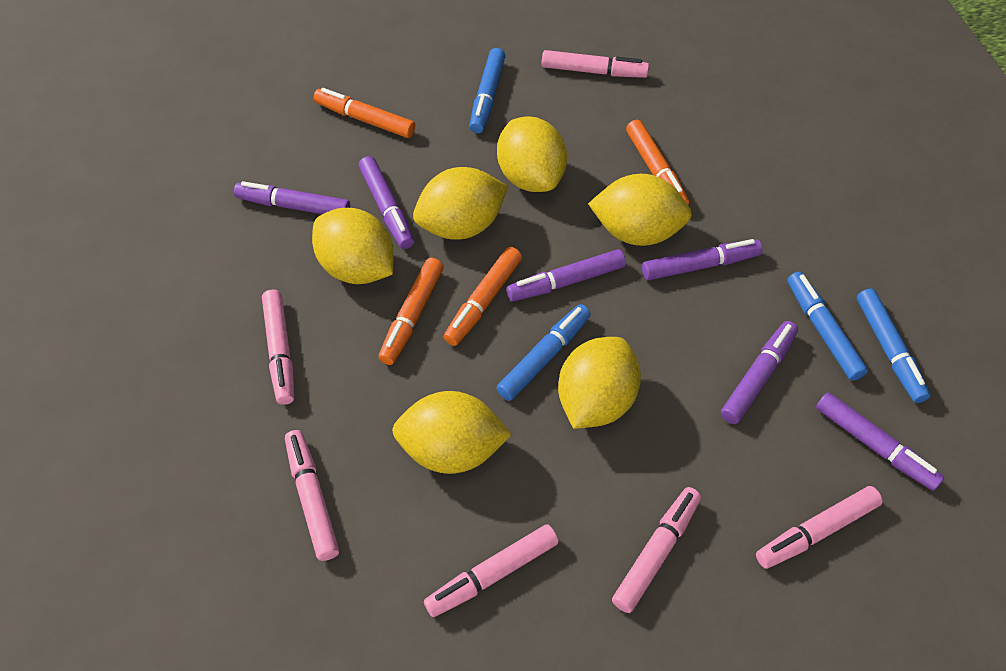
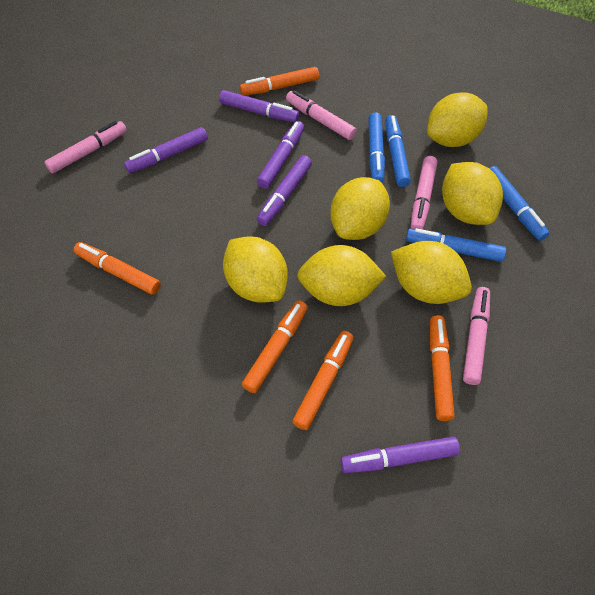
orange marker: [313,88,415,138] [378,258,444,365] [444,247,522,346] [626,120,689,204] = 4 -> [74,242,161,295] [240,67,319,96] [242,300,308,393] [292,331,354,430] [430,315,455,421] = 5
pink marker: [262,289,294,405] [285,430,339,561] [424,524,559,617] [542,50,649,78] [612,487,701,613] [756,486,883,569] = 6 -> [45,121,127,173] [286,90,357,140] [411,156,437,230] [463,287,490,385] = 4
purple marker: [234,181,350,214] [359,156,414,249] [507,249,626,301] [642,239,762,281] [721,321,798,424] [816,392,944,491] = 6 -> [124,127,208,173] [219,90,299,122] [257,121,304,189] [257,155,312,226] [341,436,460,473] = 5

